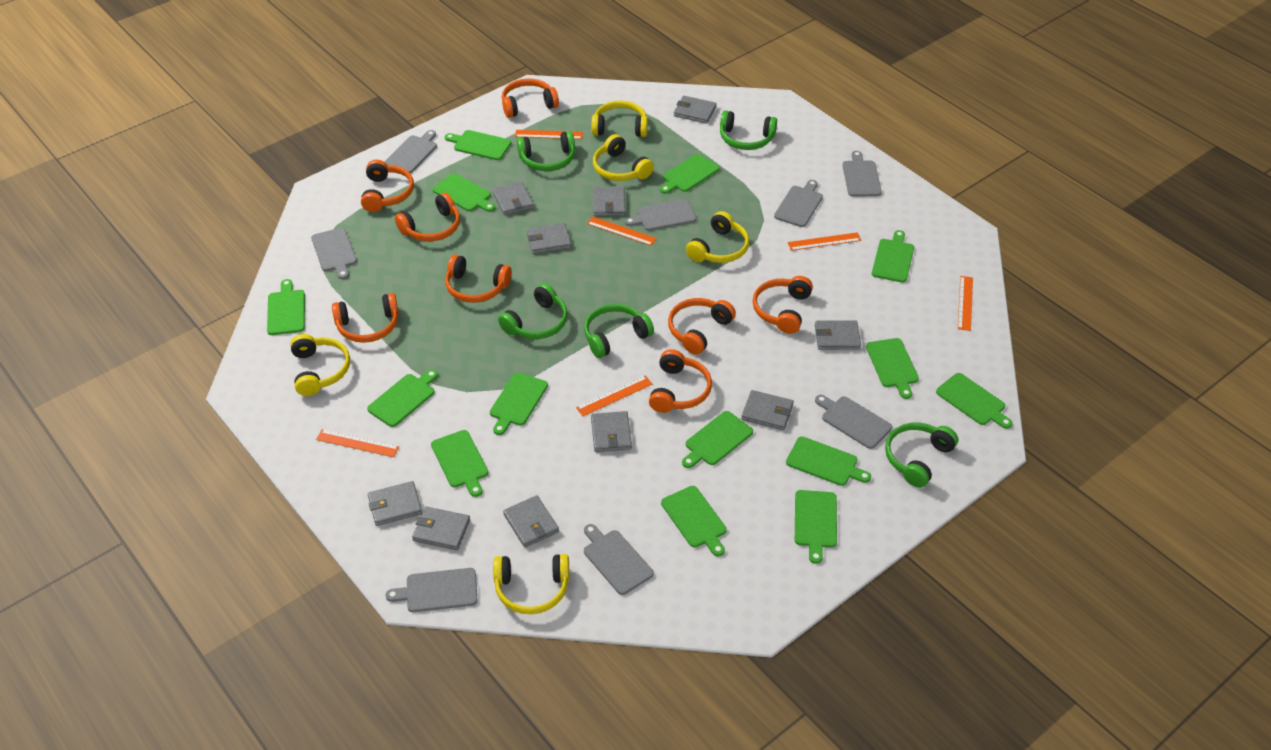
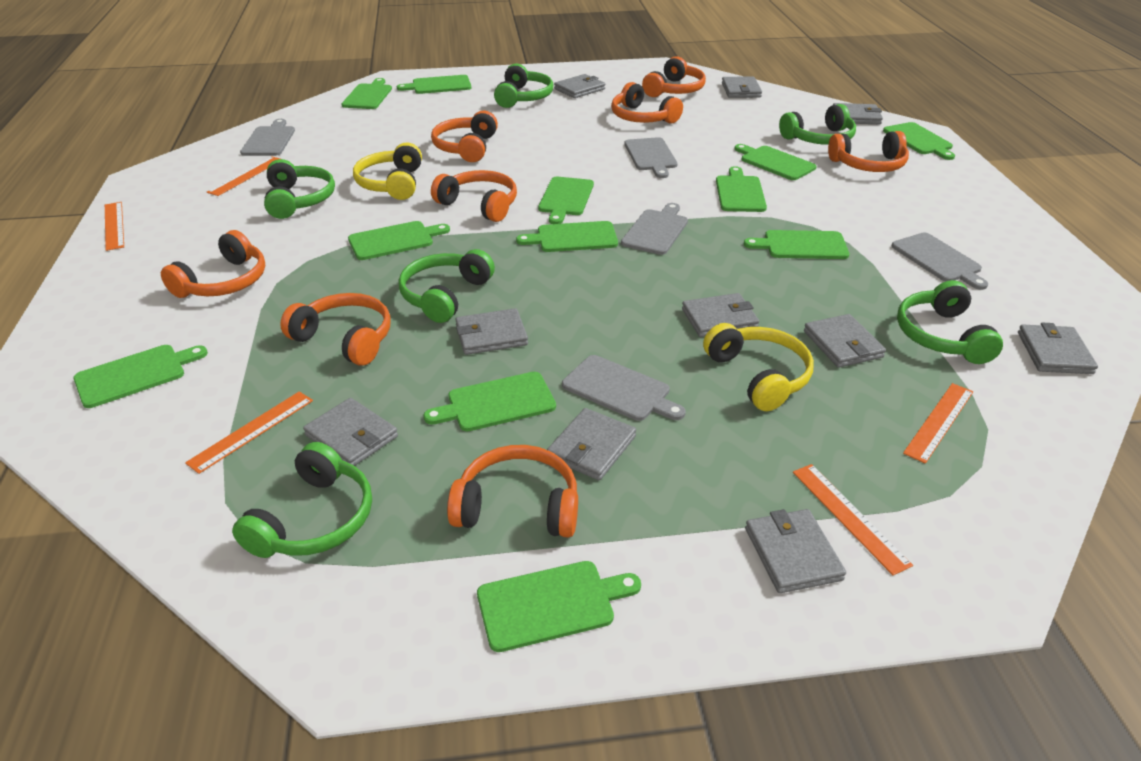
green cutting board: [267,279,305,335] [367,369,438,427] [431,430,488,497] [433,174,495,212] [445,130,511,160] [490,372,548,435] [660,154,719,194] [661,486,727,557] [682,411,753,468] [786,437,871,486] [795,490,837,564] [866,338,919,399] [872,230,914,283] [936,373,1013,429] = 14 -> [73,345,208,408] [342,78,392,109] [348,221,450,260] [397,75,471,94] [424,372,556,431] [477,561,641,652] [516,221,618,252] [538,177,594,224] [716,166,767,212] [734,144,817,180] [744,230,849,259] [883,122,955,160] = 12
green headphones: [498,283,568,339] [517,131,575,171] [584,304,654,358] [720,110,777,150] [885,422,958,488] = 5 -> [232,442,372,558] [264,159,335,219] [399,249,495,323] [494,63,553,108] [779,104,856,145] [897,280,1003,364] = 6
grey cutting board: [311,228,357,279] [385,130,437,173] [385,568,478,612] [584,524,654,595] [625,199,697,231] [774,180,823,227] [815,395,892,449] [842,151,882,197] = 8 -> [240,119,295,156] [562,355,686,421] [621,203,688,255] [625,137,678,178] [892,233,988,290] = 5
orange ruler: [316,429,399,457] [515,130,583,139] [576,376,652,416] [587,216,657,246] [788,232,861,251] [958,276,973,331] = 6 -> [105,202,124,251] [185,391,313,474] [207,156,280,196] [793,464,913,575] [903,383,973,464] = 5
yellow headphones: [290,334,350,396] [493,554,569,614] [592,101,648,137] [593,134,654,181] [686,211,749,263] = 5 -> [353,142,422,200] [703,323,814,411] = 2

